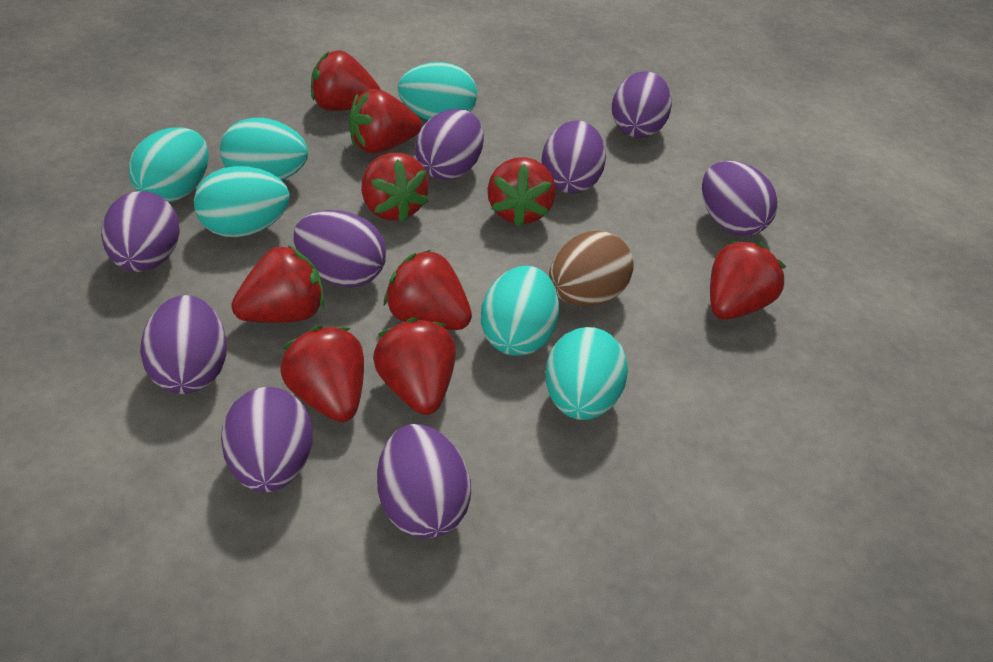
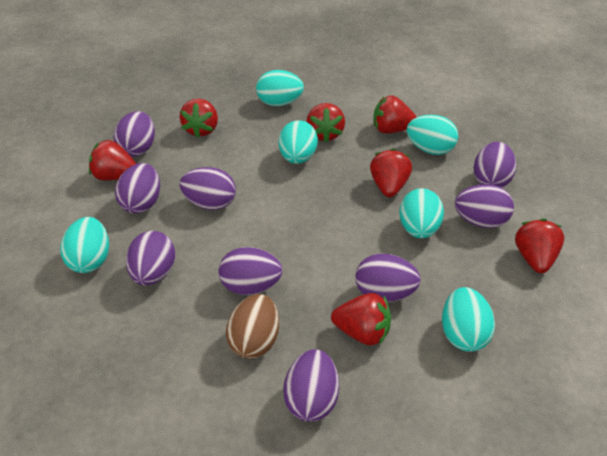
red strawberry: [231,245,324,323] [280,326,364,422] [311,51,381,111] [349,89,422,154] [361,153,429,222] [373,317,456,415] [384,250,472,330] [487,157,556,227] [710,241,786,320] = 9 -> [89,140,136,181] [179,99,218,138] [306,103,345,143] [331,293,391,346] [370,149,412,197] [373,95,417,134] [515,219,564,273] = 7

